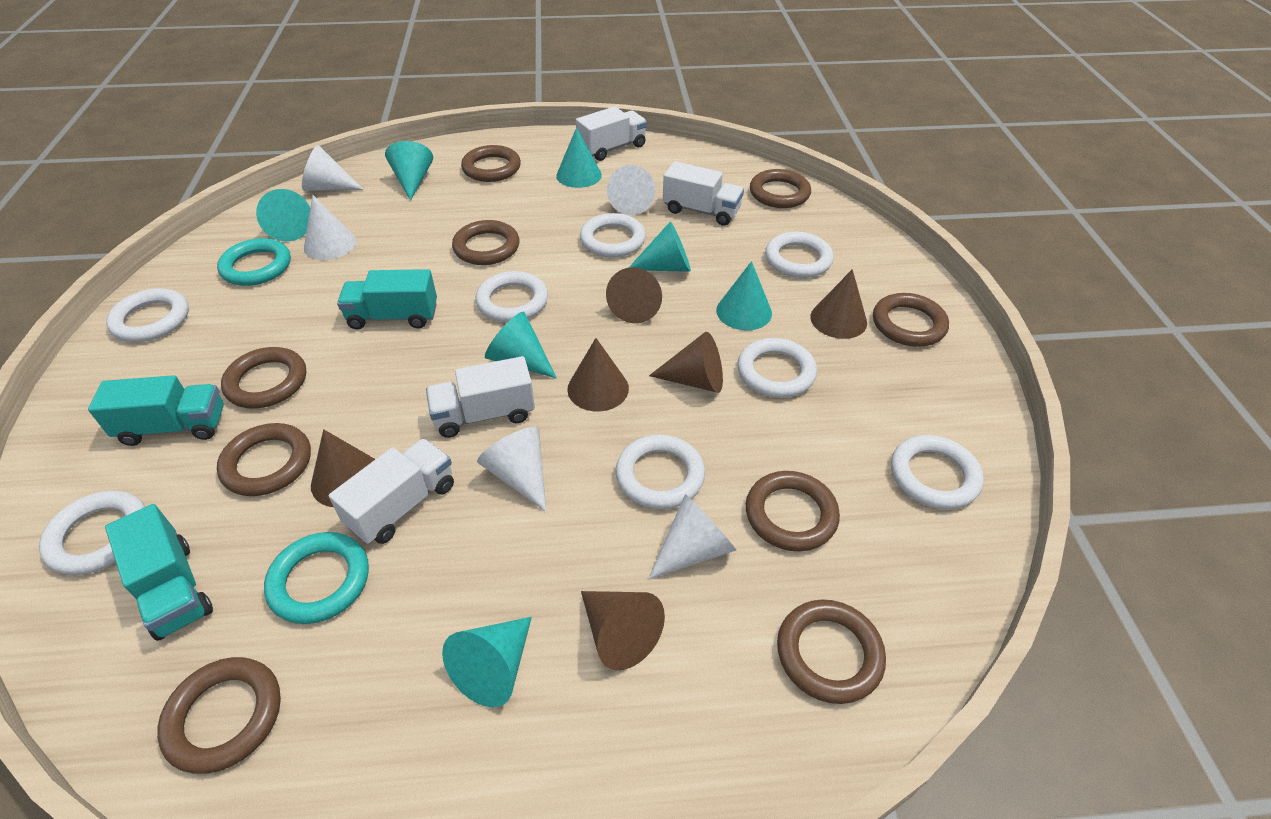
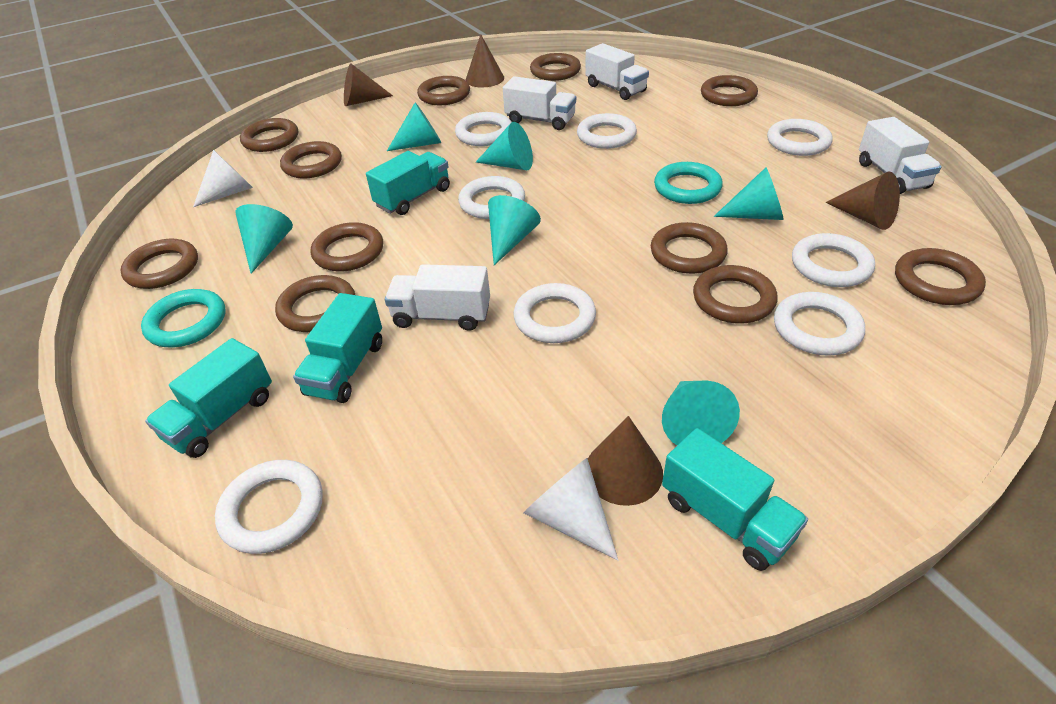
brown cone: [311,429,375,507] [567,338,629,411] [581,591,665,670] [606,267,662,323] [649,332,723,393] [810,269,867,339] = 6 -> [344,63,393,106] [466,34,504,88] [588,416,663,506] [825,171,900,230] = 4
brown ring: [157,657,281,774] [217,423,311,496] [221,347,306,409] [452,220,520,265] [461,145,521,182] [746,471,840,551] [750,169,811,208] [777,599,886,704] [873,293,949,347] = 9 -> [120,239,198,289] [240,118,298,152] [275,275,355,332] [280,141,342,179] [311,222,383,271] [417,76,470,105] [530,53,581,81] [651,222,728,274] [693,265,777,324] [701,75,758,106] [895,248,986,305] = 11
turquoise cone: [256,189,310,242] [385,141,433,201] [442,617,532,707] [485,312,557,378] [556,128,602,188] [629,221,691,272] [716,261,772,330] = 7 -> [235,204,293,274] [387,102,442,151] [476,122,533,170] [488,195,541,265] [662,381,740,445] [714,167,784,220] = 6
turquoise truck: [88,375,224,446] [105,504,213,641] [337,269,437,330] = 3 -> [145,338,272,458] [293,293,382,403] [366,151,450,215] [662,428,808,571] = 4
white cone: [302,145,364,191] [304,195,356,260] [477,427,546,512] [607,165,656,215] [648,494,736,579] = 5 -> [193,150,253,207] [524,458,618,560] = 2

